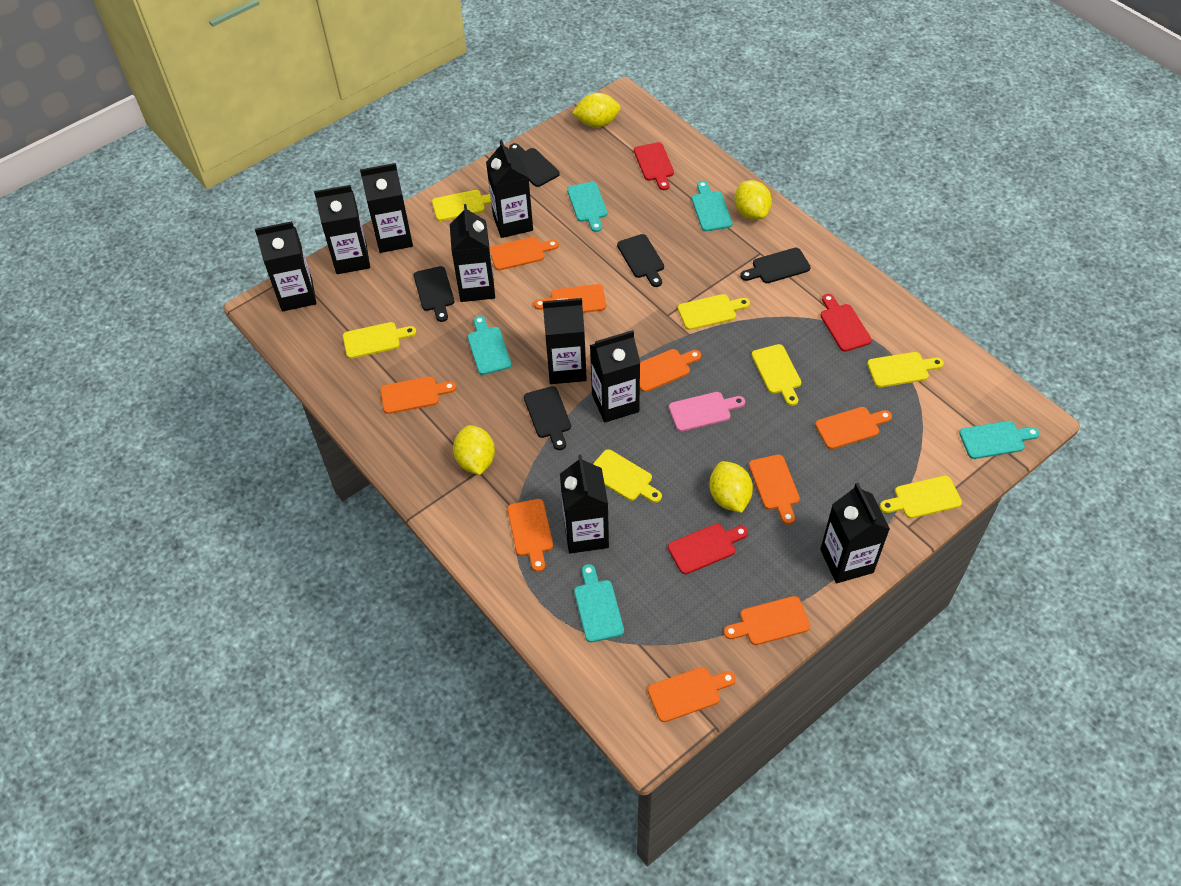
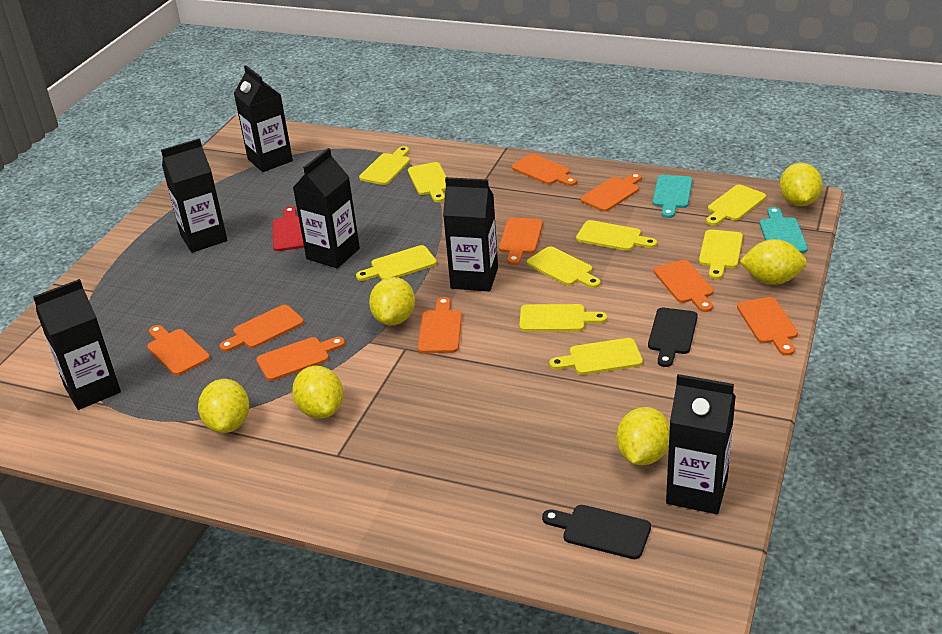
black carton: [255,221,316,311] [314,185,370,274] [360,163,413,253] [450,204,495,302] [486,140,533,238] [543,298,587,384] [560,455,609,554] [590,330,640,422] [820,483,890,583] = 9 -> [33,279,121,410] [161,138,227,253] [234,65,293,172] [293,148,360,268] [443,177,498,291] [666,374,736,514] = 6
black cutting board: [414,266,454,322] [509,143,560,187] [524,386,571,450] [617,234,664,287] [740,248,811,283] = 5 -> [542,505,651,559] [648,308,698,367] = 2
pink cutting board: [669,392,745,432] = 1 -> none = 0
red cutting board: [634,142,674,190] [668,524,748,574] [820,294,872,352] = 3 -> [273,206,304,251] = 1
turquoise cutting board: [468,316,511,375] [567,182,607,232] [574,564,624,642] [692,181,732,231] [959,421,1040,459] = 5 -> [653,175,692,218] [760,207,808,253] = 2
yellow cutting board: [343,322,416,359] [432,190,491,221] [593,449,662,503] [678,294,750,330] [751,344,801,406] [867,352,944,387] [880,476,962,518] = 7 -> [356,245,437,281] [359,146,410,185] [408,162,446,202] [519,304,607,332] [527,246,601,288] [549,338,643,375] [576,220,657,251] [699,229,743,279] [706,185,766,226] = 9
yellow lemon: [453,425,495,475] [572,93,621,128] [709,461,753,513] [735,180,772,220] = 4 -> [198,379,249,433] [292,366,343,419] [369,277,415,326] [617,407,670,465] [739,239,807,285] [780,163,823,206] = 6

